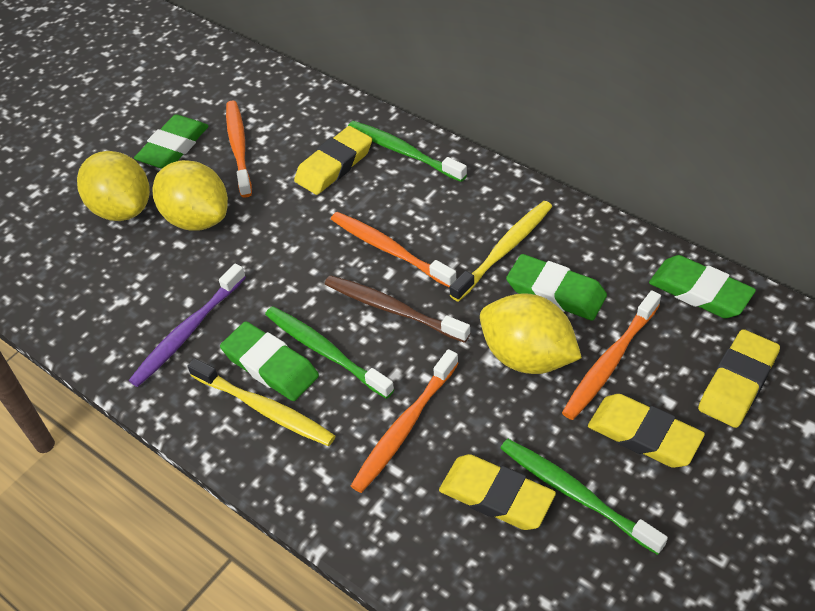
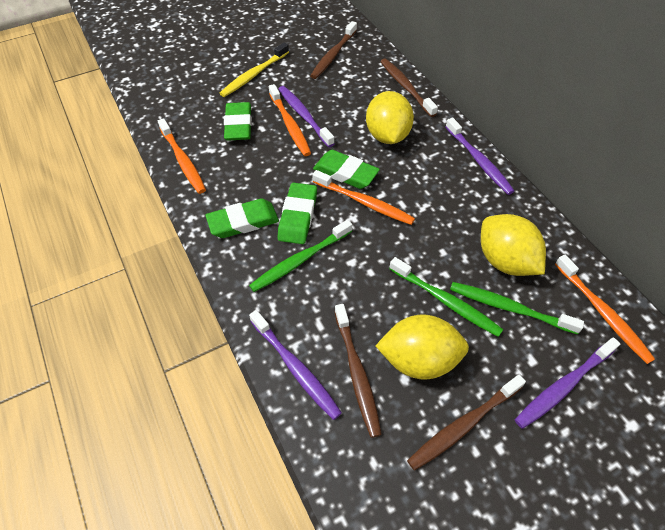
brown toothbrush: [325,275,470,343] = 1 -> [310,21,357,79] [334,304,382,438] [380,58,438,117] [407,375,526,471] = 4
purple toothbrush: [129,264,246,387] = 1 -> [249,310,342,420] [278,86,335,147] [446,117,514,195] [515,337,621,429] = 4
yellow eraser: [294,126,372,195] [439,454,556,530] [588,394,705,468] [698,329,780,428] = 4 -> none = 0
yellow toothbrush: [187,358,335,446] [450,201,552,302] = 2 -> [219,42,289,97] = 1

